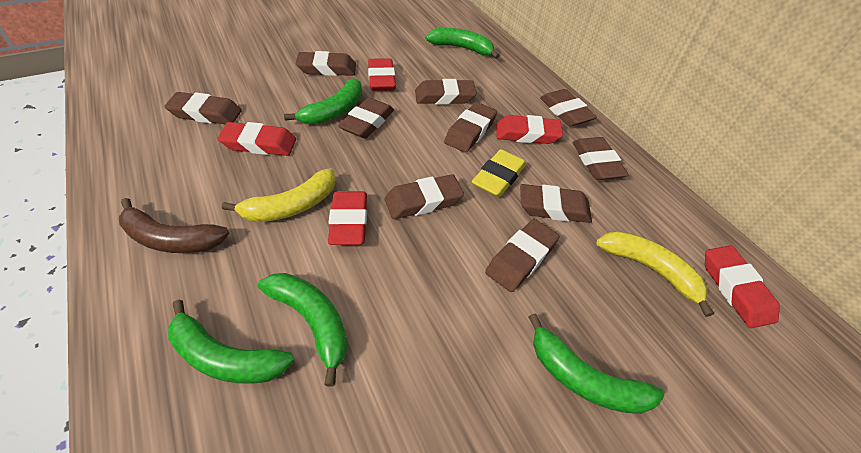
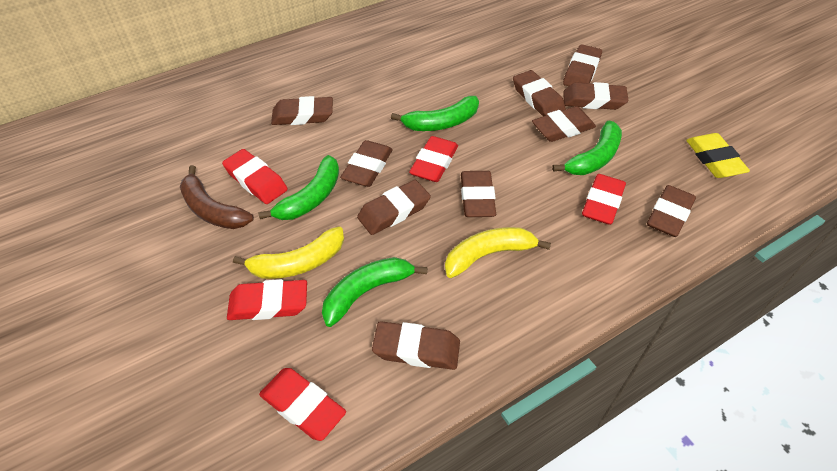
green banana: [168,300,294,384] [258,273,348,387] [284,78,362,125] [425,28,500,59] [529,313,664,414] = 5 -> [258,155,339,220] [322,257,427,327] [391,96,479,131] [552,120,622,175] = 4

